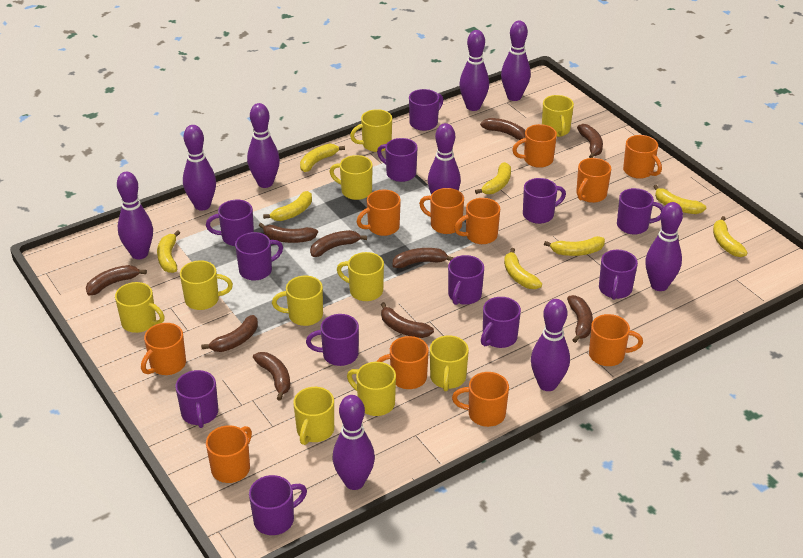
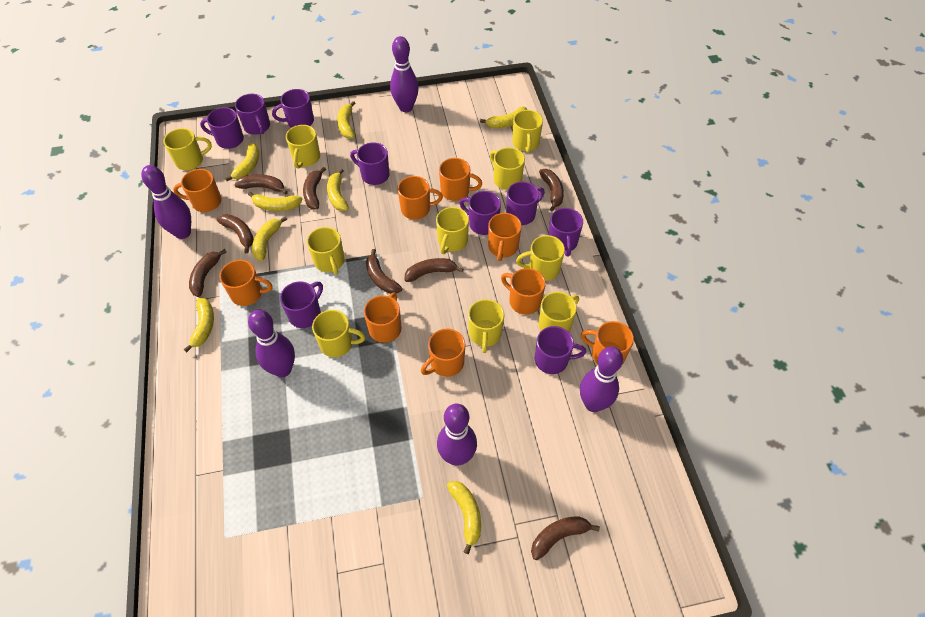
brown banana: [86,265,147,295] [201,315,258,352] [253,352,290,401] [259,223,318,243] [310,230,367,257] [381,302,434,338] [392,248,454,268] [480,118,525,140] [567,295,593,343] [577,124,603,158] = 10 -> [189,249,227,297] [216,214,254,253] [234,174,288,195] [303,167,326,209] [366,249,402,294] [405,258,463,282] [531,516,600,560] [539,169,564,212] = 8
orange mug: [141,323,186,375] [206,425,252,483] [357,190,401,236] [376,336,429,389] [419,188,464,234] [452,372,509,427] [454,198,500,244] [512,124,557,168] [576,158,611,203] [589,314,643,366] [623,135,662,179] = 11 -> [173,169,222,212] [219,260,272,306] [364,293,401,343] [398,176,443,220] [421,328,465,377] [439,158,482,201] [488,213,522,261] [501,268,546,315] [581,321,634,364] = 9
purple bowling pin: [117,172,153,259] [183,125,216,211] [247,103,280,188] [333,395,375,490] [428,123,461,194] [459,30,489,111] [501,21,531,101] [531,299,570,391] [645,202,683,291] = 9 -> [141,165,191,239] [248,310,295,377] [390,36,419,112] [437,404,477,466] [580,346,623,412] = 5
purple mug: [175,370,218,428] [206,200,254,246] [235,232,283,281] [249,475,307,535] [306,314,359,366] [377,138,417,182] [409,89,443,131] [448,255,484,305] [481,297,521,348] [523,178,566,224] [599,250,638,300] [617,188,664,235] = 12 -> [200,107,244,149] [235,94,270,135] [272,89,314,128] [280,281,323,328] [350,142,389,185] [459,191,501,235] [506,182,545,225] [535,326,586,374] [548,208,583,256] = 9

